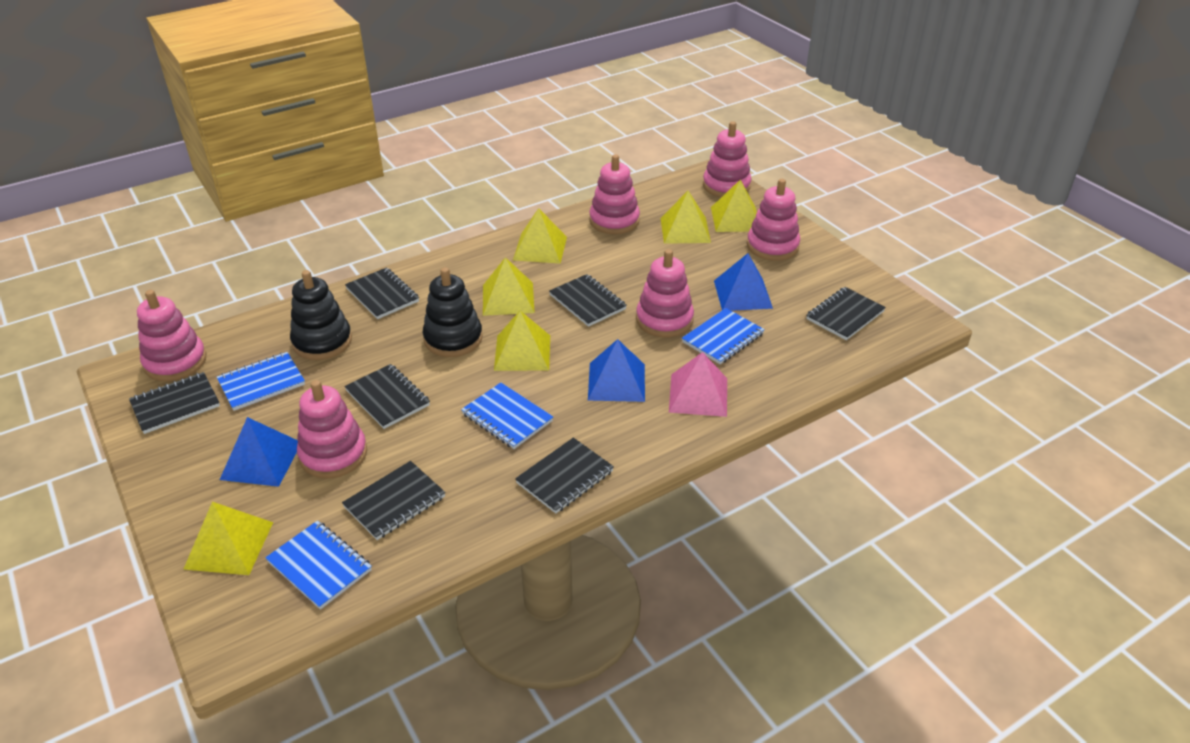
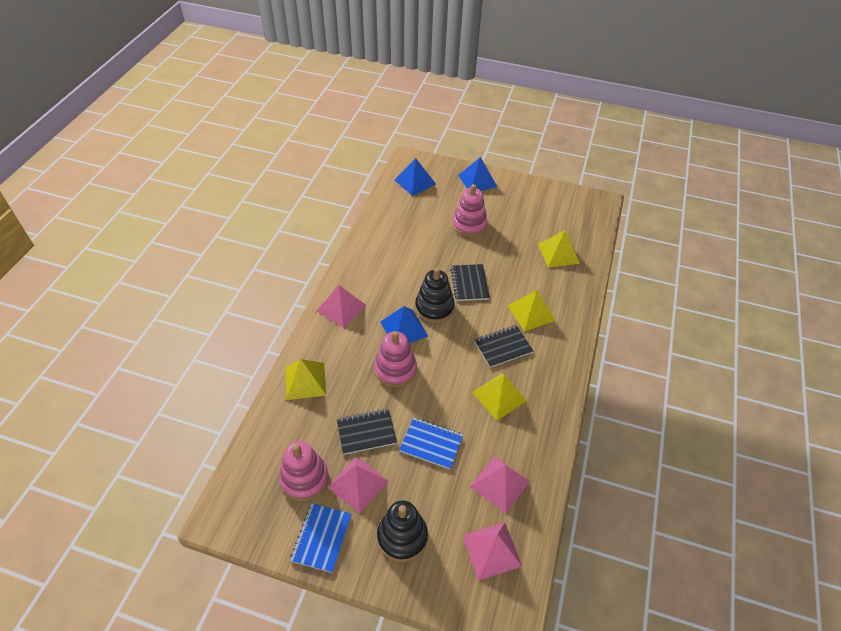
black notebook: [129,372,220,434] [342,461,446,540] [345,268,419,319] [345,364,430,429] [515,438,614,514] [549,274,627,327] [806,287,886,340] = 7 -> [337,409,397,455] [450,264,490,301] [474,325,533,368] = 3
blue notebook: [217,352,305,411] [265,521,372,610] [461,383,553,449] [682,308,765,364] = 4 -> [290,503,352,573] [399,417,463,470] = 2
pink pyramid: [669,352,727,417] = 1 -> [317,285,367,328] [327,456,388,513] [463,523,522,581] [470,456,530,513] = 4
pink stacking toy: [137,290,206,381] [297,380,367,478] [589,154,640,234] [636,249,694,337] [703,121,751,197] [747,179,800,261] = 6 -> [279,441,329,501] [374,331,417,387] [452,184,488,237] = 3
yellow pyramid: [184,502,273,575] [483,257,535,316] [494,311,550,371] [513,208,567,264] [661,191,711,244] [711,180,757,232] = 6 -> [285,359,327,400] [472,374,527,421] [507,290,556,332] [538,230,580,268] = 4

